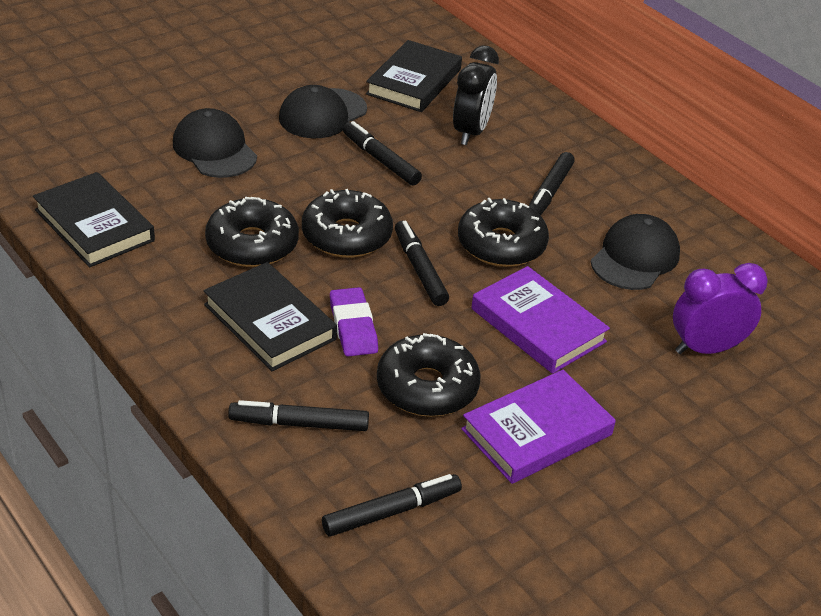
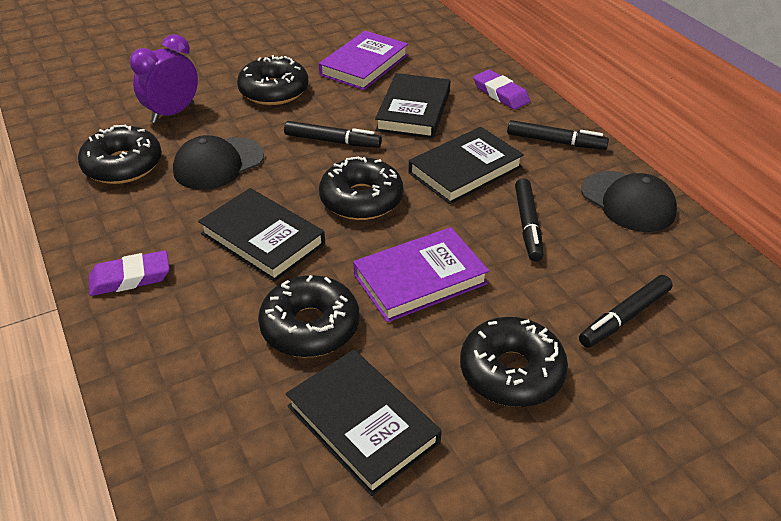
black book: [33,172,155,267] [203,262,337,371] [366,40,462,112] = 3 -> [198,188,325,282] [286,350,442,496] [375,73,450,139] [409,127,524,204] = 4
black cap: [173,108,257,178] [279,85,367,138] [591,214,680,290] = 3 -> [173,135,264,190] [581,171,677,232] = 2
black clock: [453,46,499,145] = 1 -> none = 0
black donut: [205,197,299,267] [302,189,393,258] [377,333,481,417] [458,198,549,267] = 4 -> [78,125,162,184] [237,55,308,105] [258,275,359,358] [319,157,403,220] [460,317,568,407] = 5
black marker: [228,400,369,431] [322,474,462,537] [343,121,422,186] [395,221,449,306] [529,152,575,216] = 5 -> [284,121,382,148] [507,120,609,150] [515,178,544,261] [579,275,673,348] = 4
purple eraser: [330,287,378,356] = 1 -> [89,250,170,296] [473,69,530,110] = 2

